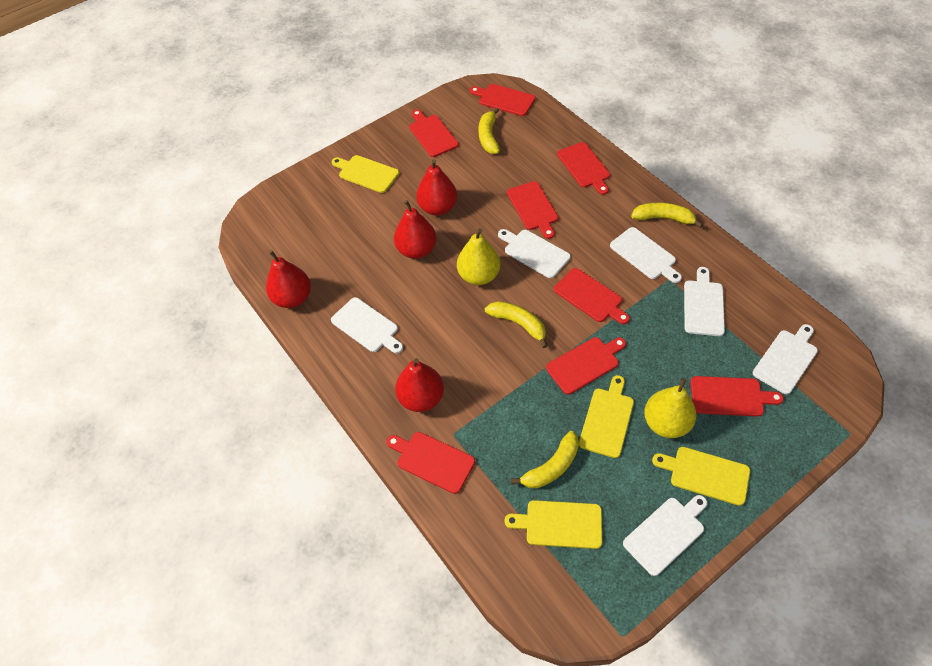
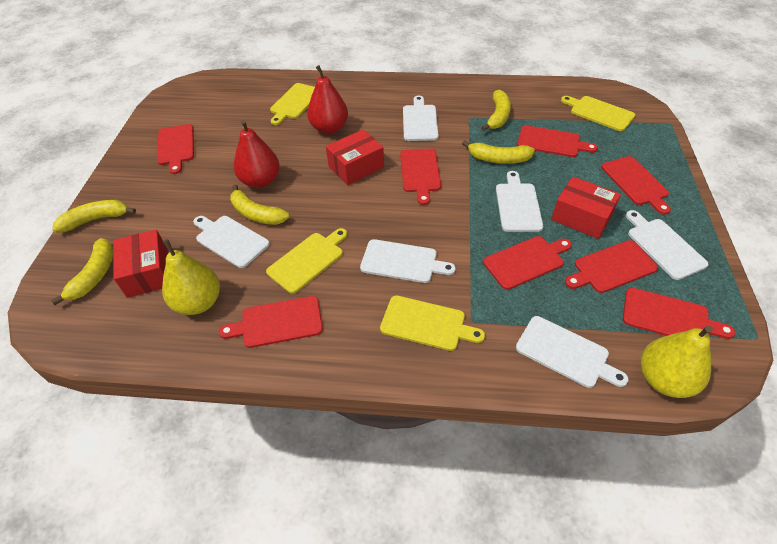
red box: none = 0 -> [113,230,168,298] [326,129,384,185] [551,177,621,239] = 3
red pear: [266,250,311,308] [394,200,436,259] [395,358,444,412] [416,159,457,216] = 4 -> [234,120,280,188] [307,65,348,134] = 2
yellow banana: [478,107,500,154] [485,301,548,348] [511,431,579,489] [631,202,703,228] = 4 -> [51,238,113,305] [52,200,136,233] [230,184,290,225] [462,140,535,164] [481,90,511,131] = 5

